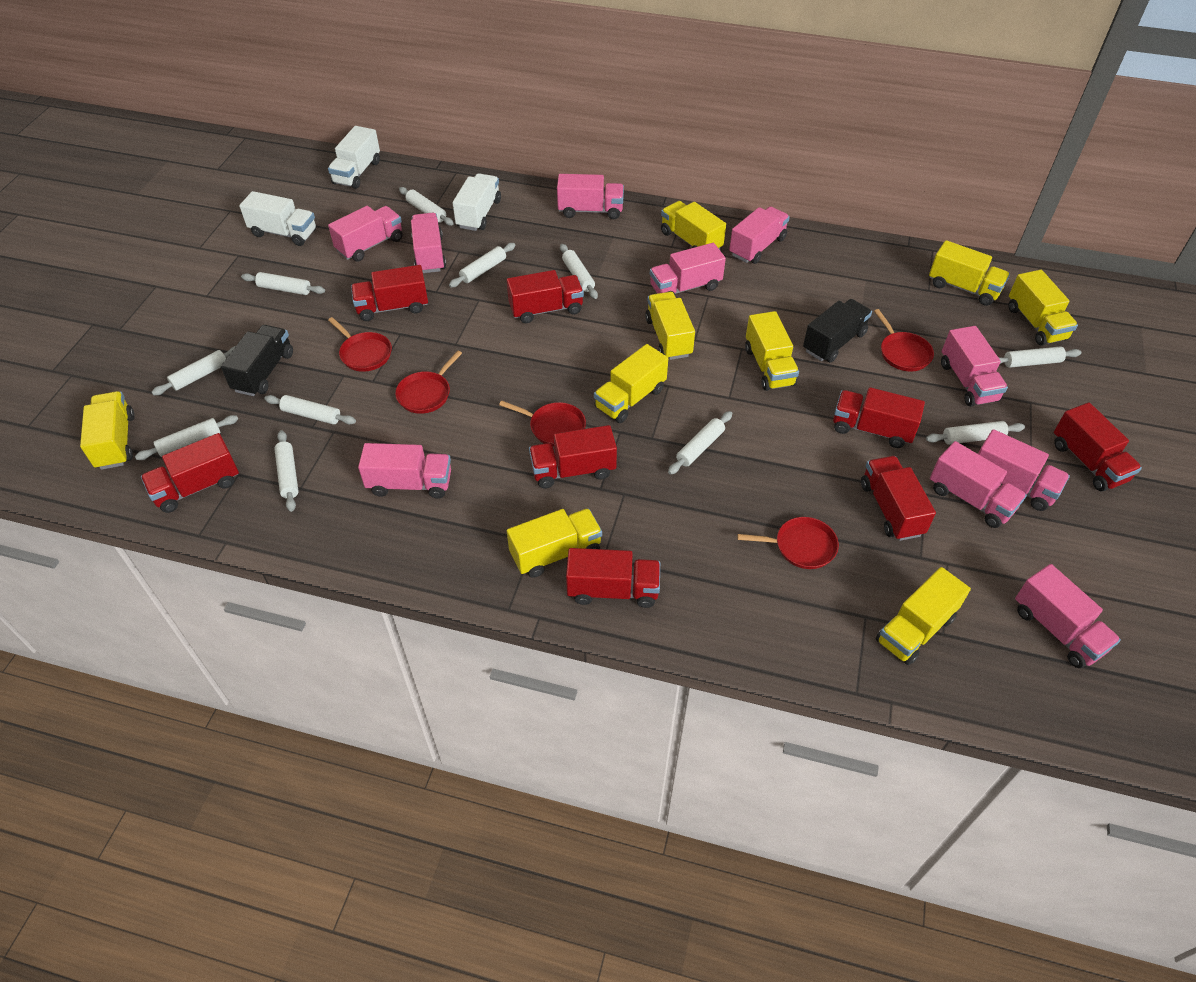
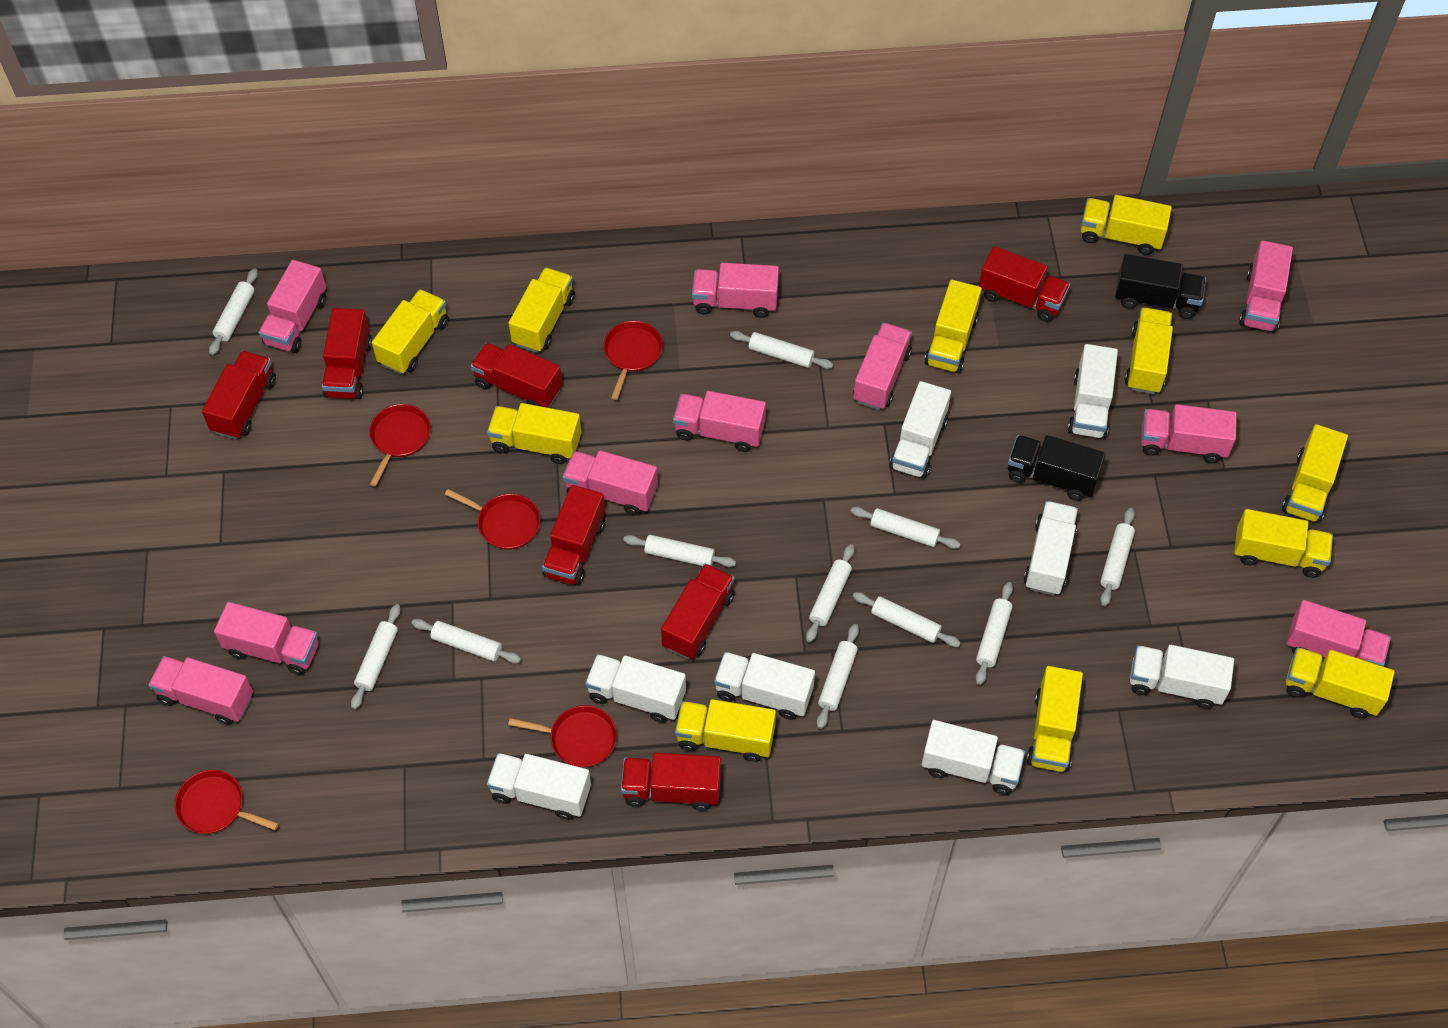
red truck: [141,433,239,513] [351,265,428,321] [507,270,584,323] [529,425,617,488] [566,548,660,608] [833,387,925,448] [861,456,936,541] [1054,402,1142,491] = 8 -> [202,351,276,439] [322,308,372,399] [471,343,562,408] [542,485,605,586] [621,753,721,811] [661,563,735,659] [979,246,1070,322] = 7
white truck: [239,191,316,246] [328,126,380,189] [453,173,501,231] = 3 -> [487,753,591,820] [585,654,686,723] [714,652,815,720] [889,381,951,479] [922,720,1025,795] [1024,501,1078,595] [1068,344,1118,439] [1130,645,1234,709] = 8
yellow truck: [80,391,135,470] [507,508,602,578] [594,344,668,423] [645,292,695,360] [661,201,726,250] [745,311,799,391] [876,567,971,665] [929,240,1010,306] [1008,270,1078,346] = 9 -> [372,289,449,374] [487,403,581,464] [509,267,575,353] [675,699,776,762] [924,280,982,373] [1027,666,1083,772] [1081,195,1172,255] [1125,307,1173,394] [1234,509,1333,578] [1282,424,1348,523] [1286,647,1395,718] = 11

